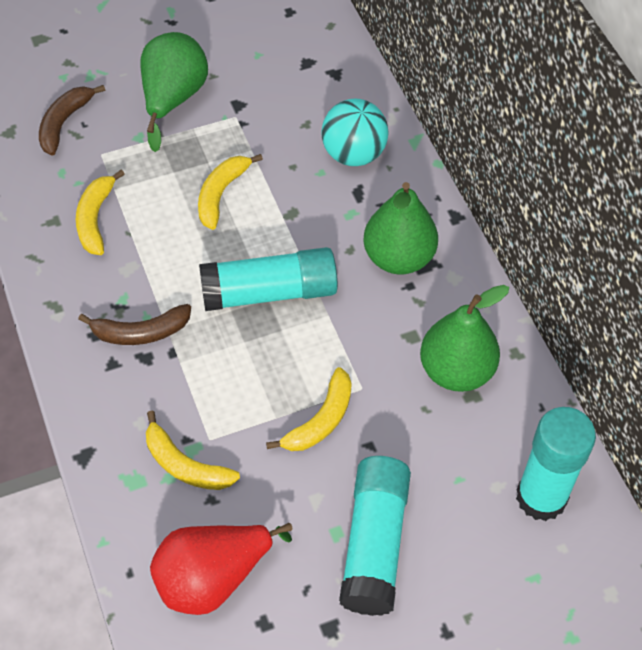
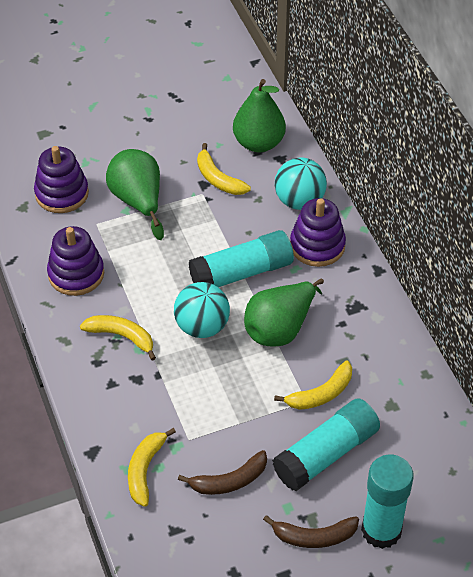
purple stacking toy: none = 0 -> [34,146,89,213] [47,226,104,296] [290,198,346,267] = 3
red pear: [150,523,292,615] = 1 -> none = 0
turquoise ball: [321,99,389,166] = 1 -> [174,282,230,338] [275,158,327,210] = 2

